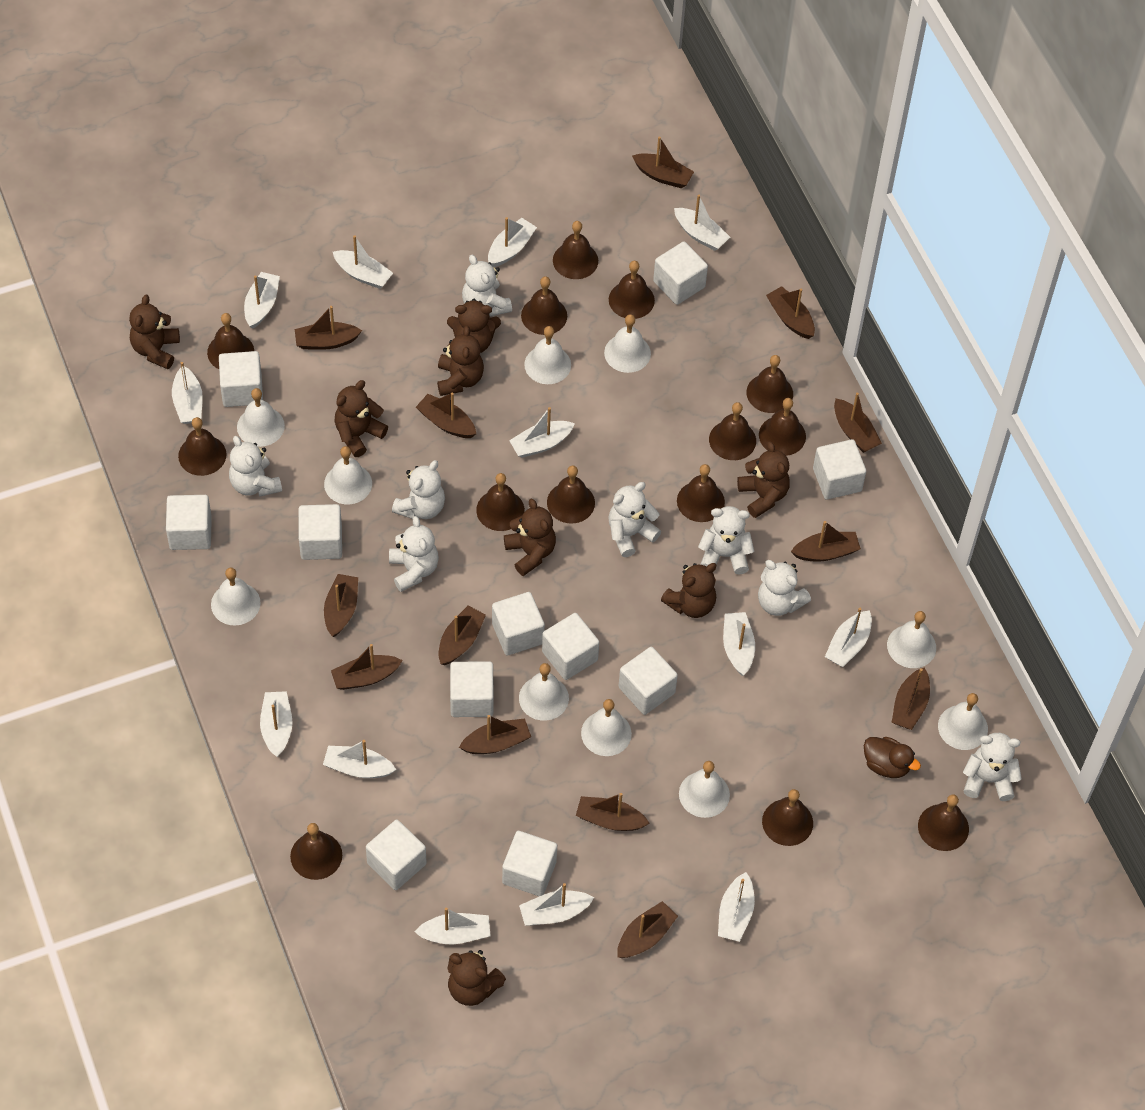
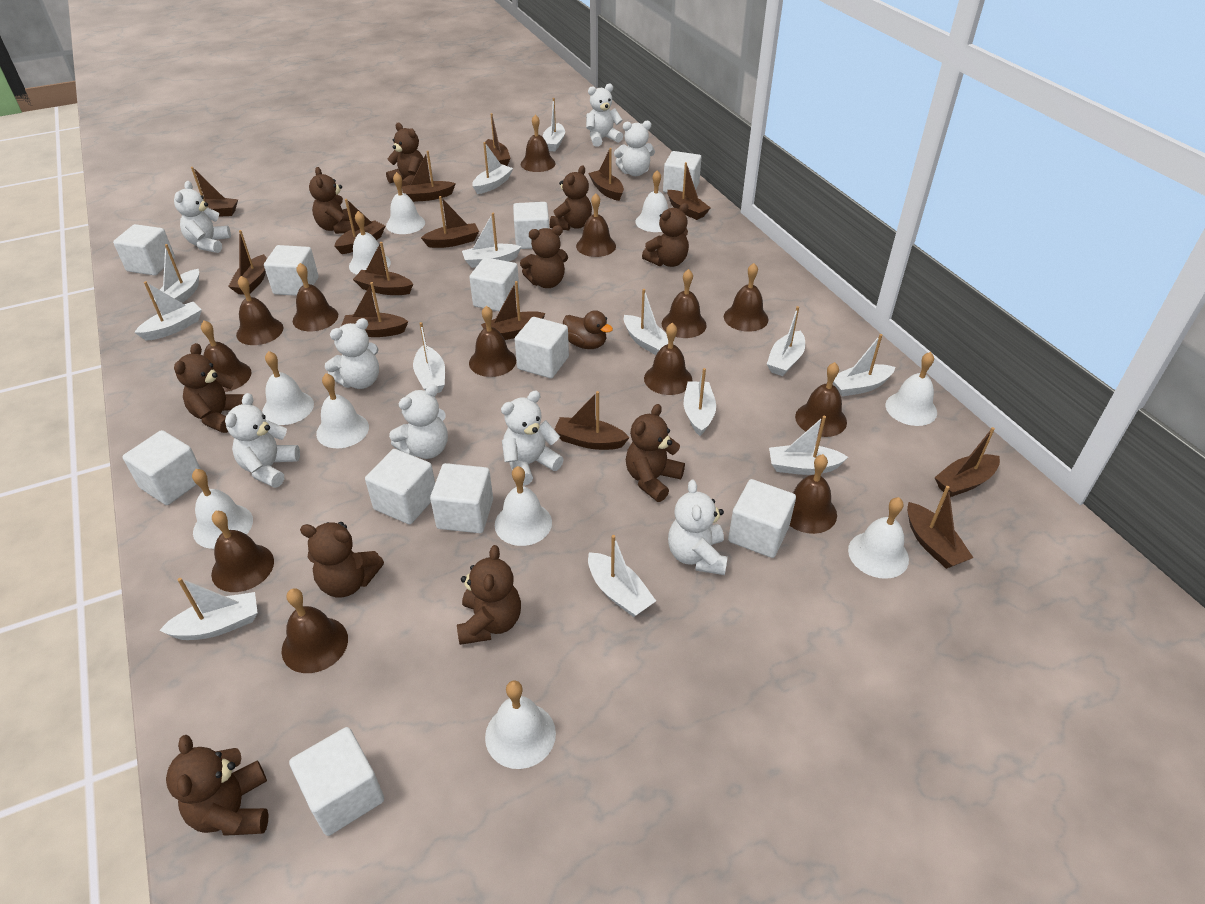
brown bell: [178,417,226,476] [207,313,254,369] [290,823,342,880] [476,473,525,531] [521,276,567,335] [547,465,595,524] [553,221,598,279] [609,261,655,319] [677,464,725,522] [709,402,756,460] [746,355,793,413] [759,398,806,456] [762,789,813,846] [918,794,969,851] = 14 -> [201,320,252,392] [211,511,274,592] [236,276,284,345] [282,588,348,673] [293,263,338,331] [469,306,516,377] [521,115,556,172] [576,193,616,257] [644,323,692,395] [661,269,707,338] [724,263,769,332] [790,454,837,534] [795,362,847,437] = 13
brown boat: [295,306,362,350] [324,574,358,637] [331,644,403,690] [416,392,476,438] [438,606,486,665] [459,715,531,754] [576,793,650,831] [617,901,678,958] [632,137,694,188] [766,286,815,339] [791,521,861,562] [834,393,882,453] [891,668,930,730] = 13 -> [191,167,238,217] [228,230,267,295] [334,199,385,254] [341,282,408,337] [353,242,413,295] [402,151,456,202] [421,196,479,248] [481,281,546,340] [486,113,511,166] [554,391,629,450] [588,148,624,201] [667,162,711,220] [907,486,973,569] [934,427,1000,497] = 14
brown teddy bear: [129,295,180,369] [334,380,388,457] [437,326,484,396] [447,299,501,353] [447,950,506,1006] [504,498,556,576] [661,563,716,618] [737,441,790,518] = 8 -> [166,735,268,836] [174,343,245,433] [300,522,384,598] [309,167,353,234] [386,123,423,186] [457,545,521,645] [520,225,568,288] [550,165,592,231] [626,404,685,502] [642,203,689,267] = 10

